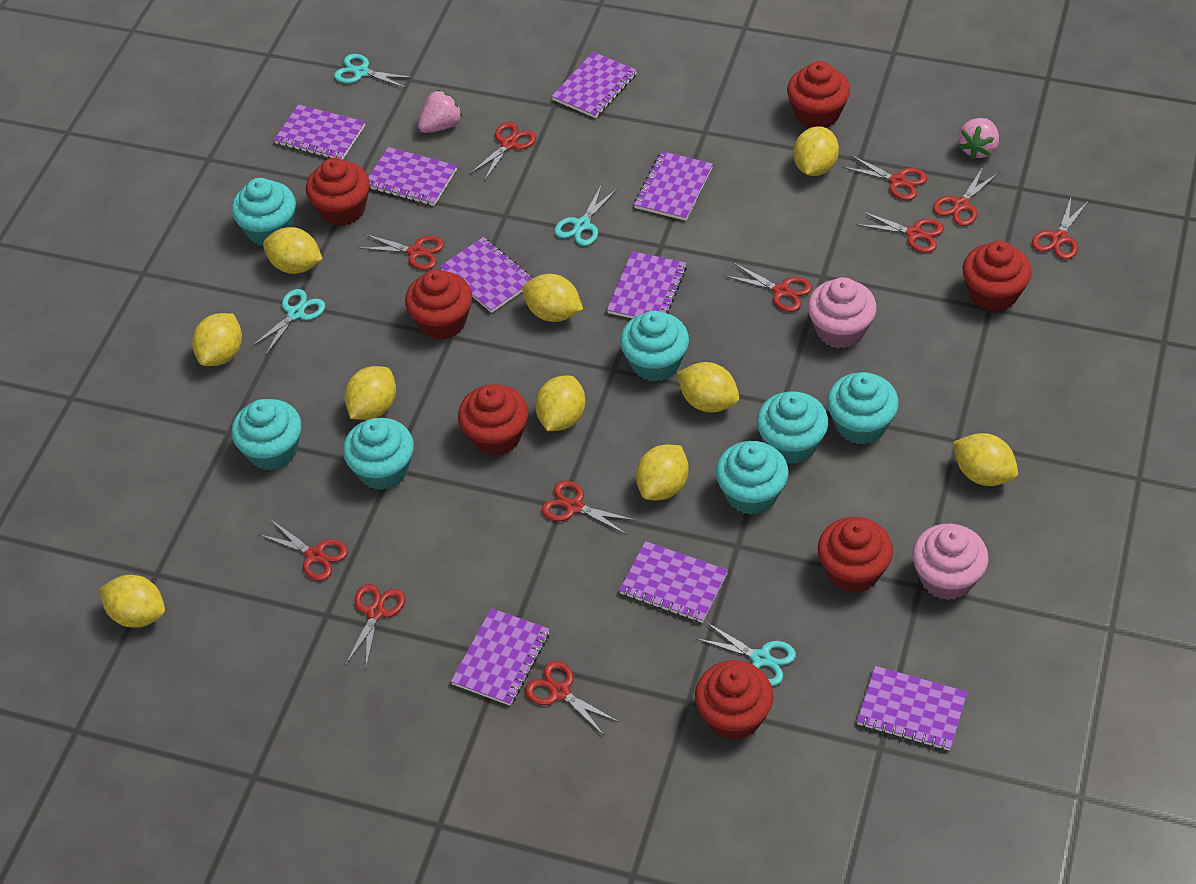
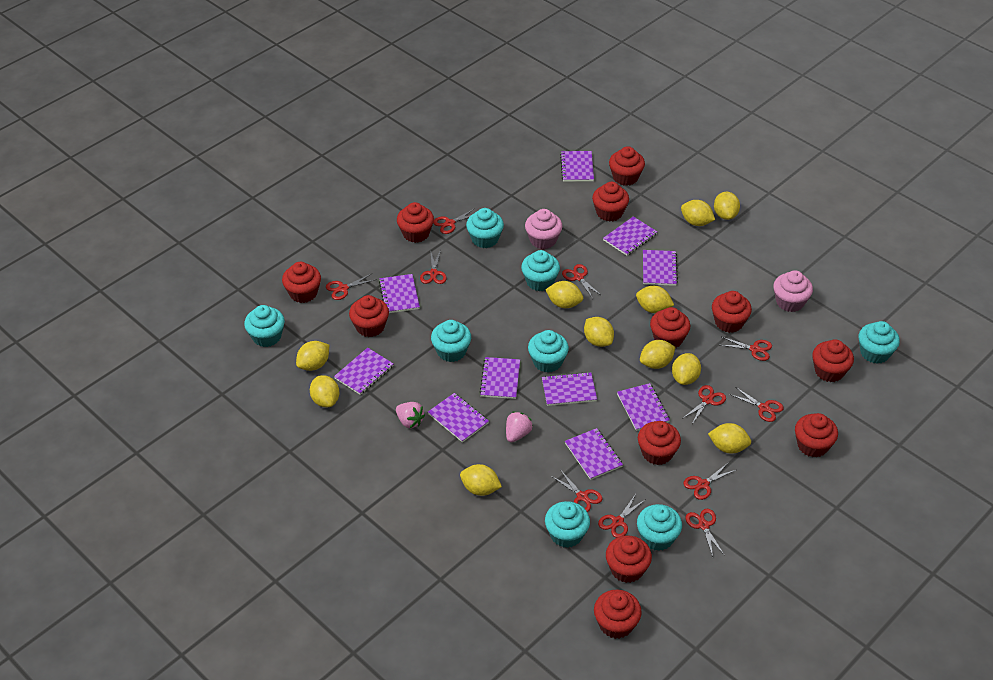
purple notebook: [274,104,365,160] [368,147,457,206] [440,237,533,313] [451,608,550,706] [551,52,637,118] [607,251,687,319] [619,541,728,623] [634,151,713,221] [857,666,967,751] = 9 -> [334,348,393,395] [379,274,420,313] [428,393,489,442] [480,357,520,399] [542,372,597,406] [560,151,594,182] [565,428,623,480] [603,216,657,256] [617,383,670,431] [643,250,678,286] = 10
red cupcake: [306,158,370,226] [405,269,472,340] [458,384,528,456] [695,660,773,740] [787,61,850,128] [818,517,893,593] [963,241,1031,312] = 7 -> [282,262,321,303] [349,295,389,337] [397,202,434,243] [592,182,629,222] [594,590,642,639] [606,535,652,583] [609,146,645,186] [638,421,681,465] [650,307,690,348] [712,291,752,333] [795,413,838,457] [812,339,854,382] = 12
turquoise cupcake: [231,178,296,245] [231,399,302,471] [343,418,414,490] [620,311,689,382] [716,441,789,515] [757,391,828,464] [827,372,899,444] = 7 -> [244,305,285,347] [431,320,471,362] [466,208,504,248] [521,250,560,291] [528,330,569,373] [545,501,590,548] [637,504,682,551] [859,321,900,364] = 8
turquoise scissors: [251,289,325,356] [334,54,413,88] [554,184,617,246] [697,622,796,686] = 4 -> none = 0
yellow lemon: [99,575,165,628] [192,313,242,366] [263,227,322,274] [344,366,396,420] [522,274,583,322] [535,375,585,431] [636,445,689,500] [677,362,739,413] [793,126,839,176] [953,433,1018,486] = 10 -> [296,341,329,371] [310,375,339,407] [460,464,502,496] [545,281,583,308] [584,317,614,347] [636,286,674,313] [640,340,676,369] [672,353,701,385] [681,200,715,226] [708,423,751,454] [714,192,740,220] = 11

